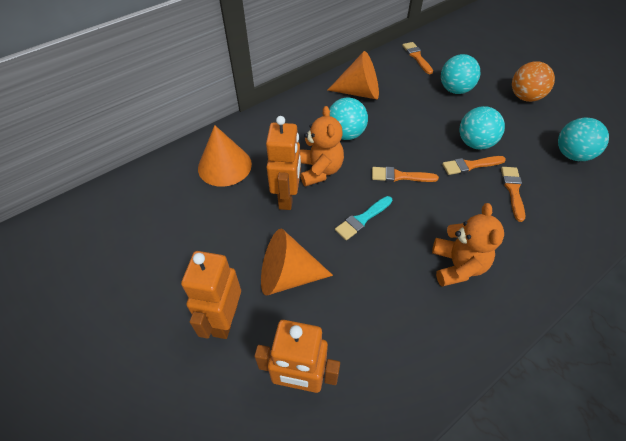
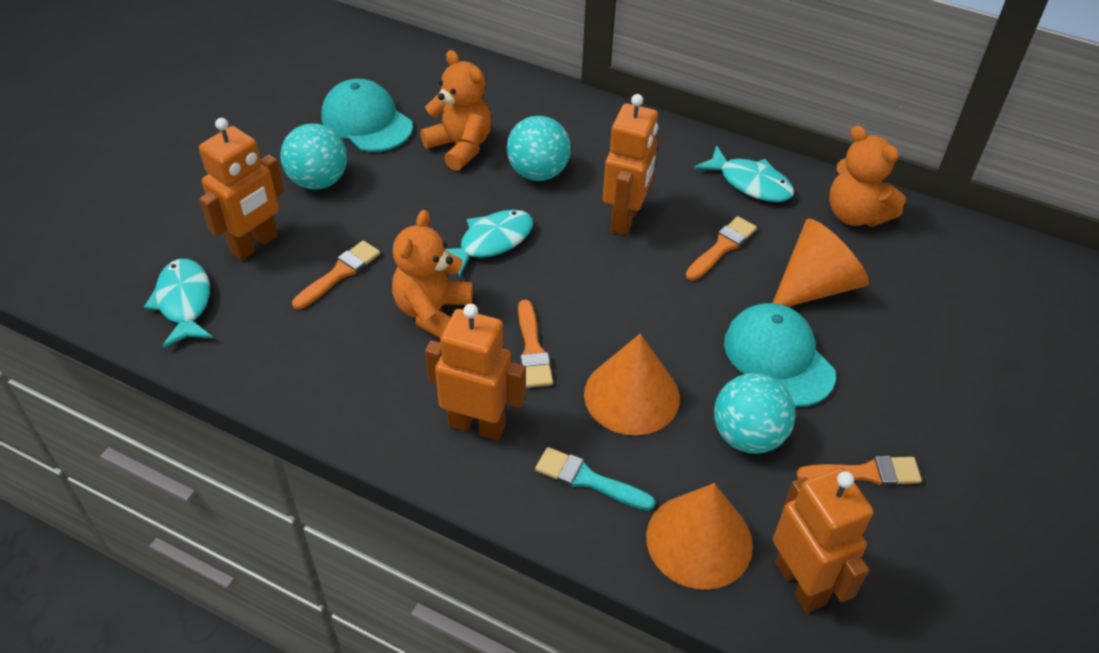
orange ball: [512,61,555,102] = 1 -> none = 0
orange robot: [181,251,241,339] [254,320,340,393] [266,116,301,210] = 3 -> [199,118,284,260] [425,304,526,440] [603,94,658,235] [773,468,874,613] = 4
orange teddy bear: [300,106,344,187] [432,203,504,287] = 2 -> [392,210,473,338] [420,50,491,171] [829,126,906,227] = 3
turquoise ball: [329,98,368,140] [441,54,481,94] [460,106,505,150] [558,118,609,161] = 4 -> [281,123,347,190] [506,116,571,181] [714,373,796,454] = 3
turquoise cap: none = 0 -> [321,79,413,152] [724,303,836,407] = 2
turquoise fish: none = 0 -> [144,259,213,348] [445,209,533,277] [694,145,794,202] = 3

